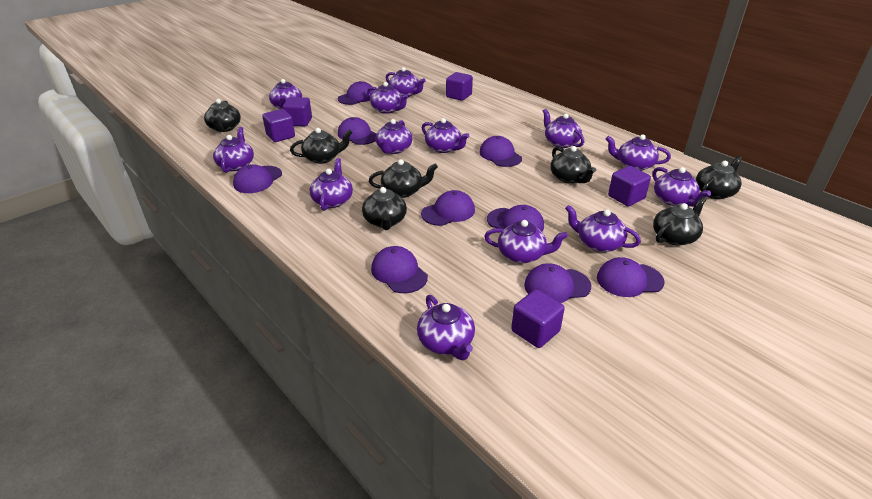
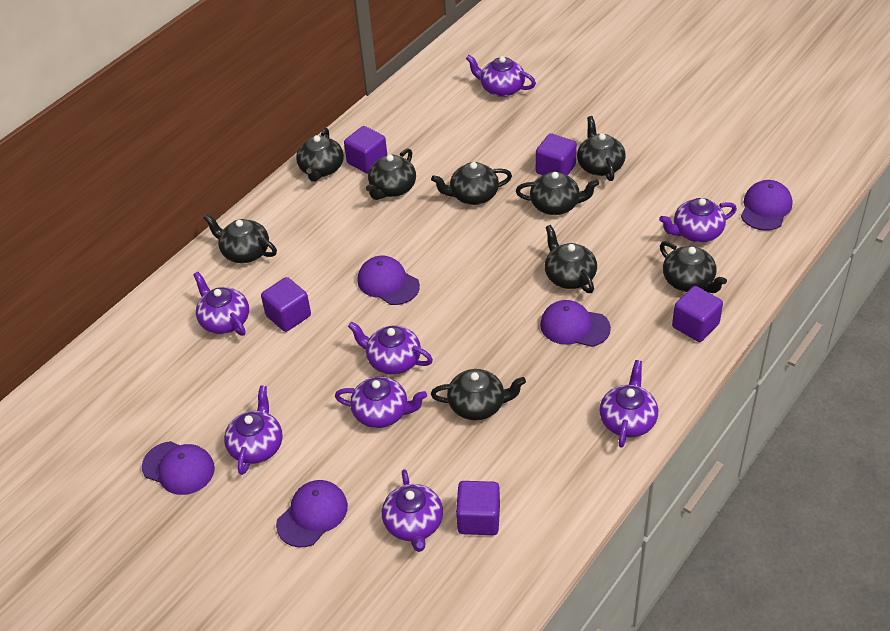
black teapot: [204,99,241,132] [290,128,352,164] [362,185,407,230] [369,159,438,198] [550,146,596,183] [653,197,706,246] [696,156,742,199] = 7 -> [204,214,277,263] [296,128,344,182] [366,148,416,200] [431,162,512,205] [431,369,526,420] [516,172,599,215] [545,225,597,293] [577,116,626,181] [660,241,727,293] = 9
purple cap: [233,164,282,193] [338,81,375,105] [338,117,377,145] [371,246,428,293] [421,190,475,226] [479,136,522,167] [487,205,544,232] [524,263,591,303] [597,257,664,297] = 9 -> [142,441,215,495] [276,480,348,547] [357,256,420,305] [540,300,611,347] [741,180,792,231] = 5
purple teapot: [213,127,254,173] [269,79,302,109] [310,158,353,211] [367,82,409,114] [376,119,412,154] [386,67,426,97] [417,295,475,360] [422,118,469,153] [484,220,568,263] [543,109,584,148] [565,205,641,252] [606,134,671,171] [652,167,711,207] = 13 -> [193,272,249,336] [224,385,283,475] [335,376,427,428] [348,322,433,375] [382,469,443,552] [466,55,536,97] [600,360,658,448] [659,198,737,243] = 8

